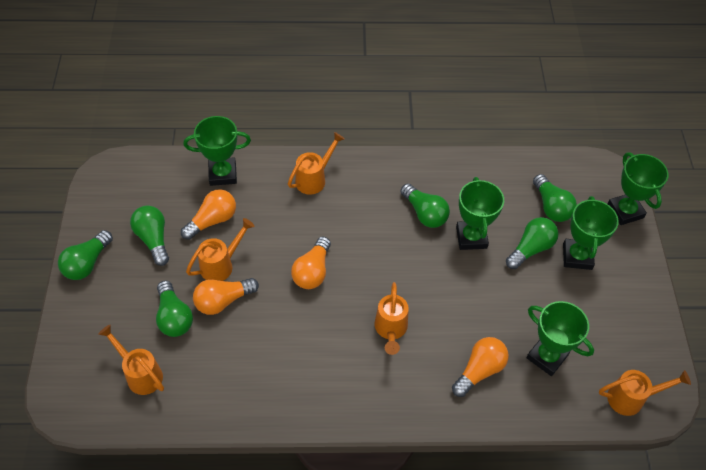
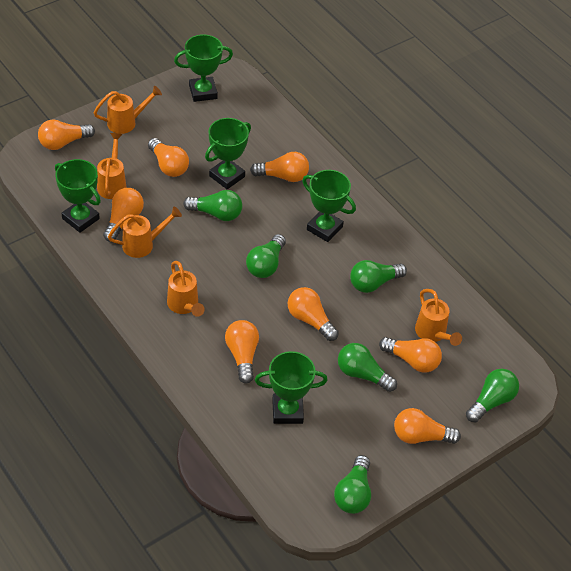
orange light bulb: [181,189,236,240] [193,278,259,315] [291,237,331,289] [452,337,509,397] = 4 -> [38,119,95,150] [103,188,144,242] [148,138,189,177] [225,320,259,384] [250,152,309,182] [288,287,339,341] [379,337,442,373] [394,408,461,444] = 8

